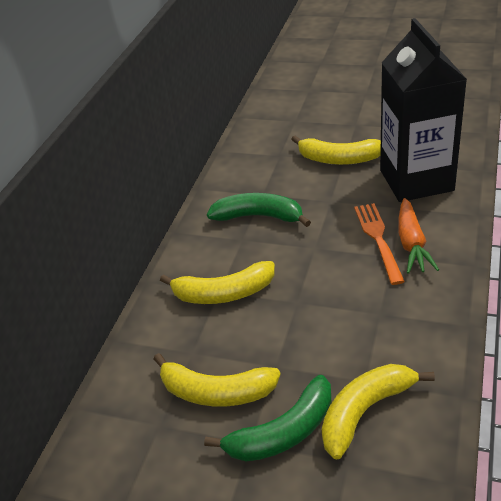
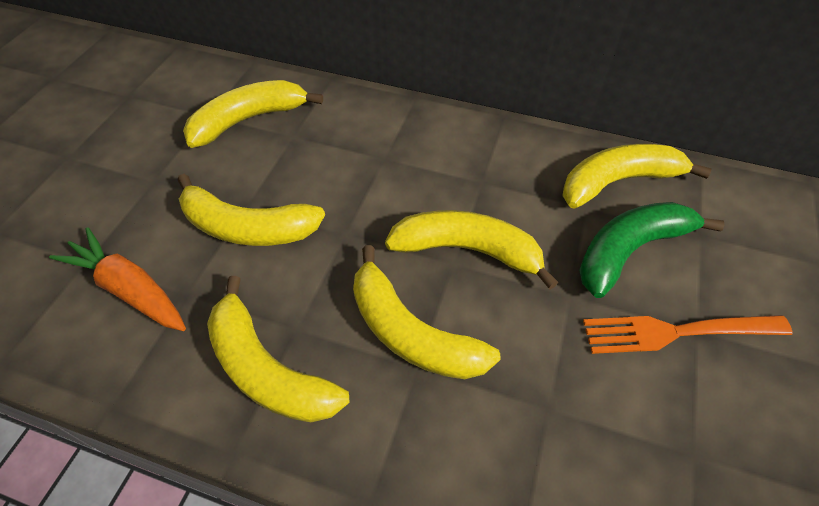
black carton: [380,18,467,202] = 1 -> none = 0
green banana: [204,375,331,461] [207,193,311,227] = 2 -> [579,202,724,298] = 1
yellow banana: [154,353,281,406] [160,261,275,304] [291,135,381,165] [322,364,435,460] = 4 -> [178,174,325,246] [183,80,323,148] [207,276,349,422] [353,245,501,379] [385,210,558,289] [562,144,712,208] = 6

